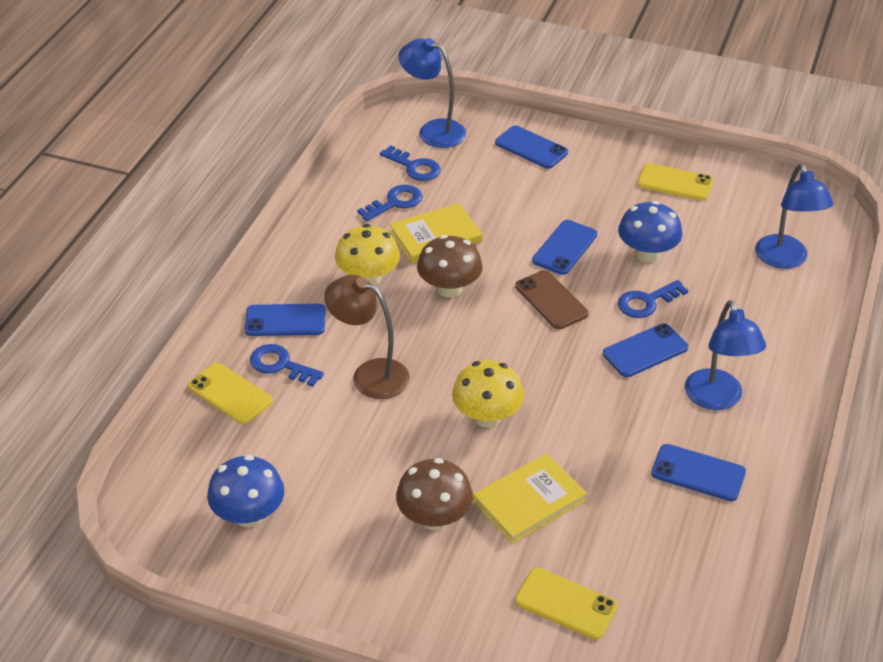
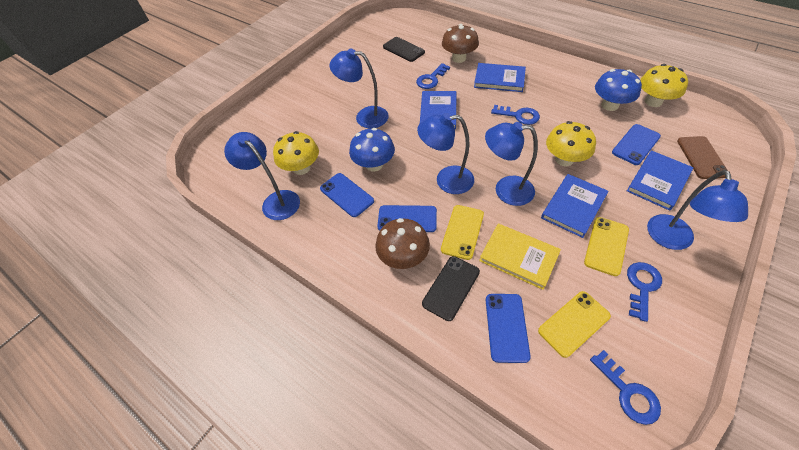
black phone: none = 0 -> [383,37,425,62] [422,256,480,321] = 2
blue book: none = 0 -> [420,91,456,130] [474,63,526,92] [541,174,609,238] [627,150,693,211] = 4
blue lamp: [398,38,466,148] [685,300,766,410] [755,164,834,269] = 3 -> [224,132,300,220] [329,48,389,128] [417,113,474,194] [485,122,538,206] [647,170,748,250] = 5
blue phone: [245,304,326,336] [495,125,568,169] [532,220,597,275] [603,323,688,377] [651,444,746,501] = 5 -> [320,173,374,217] [378,205,437,232] [486,294,531,363] [612,124,661,165] = 4
brown lamp: [324,275,410,399] = 1 -> none = 0
yellow book: [389,203,482,263] [473,453,587,544] = 2 -> [479,224,561,290] = 1
yellow mushroom: [335,224,400,286] [452,360,524,428] = 2 -> [273,131,319,175] [546,121,596,166] [640,64,688,107] = 3

